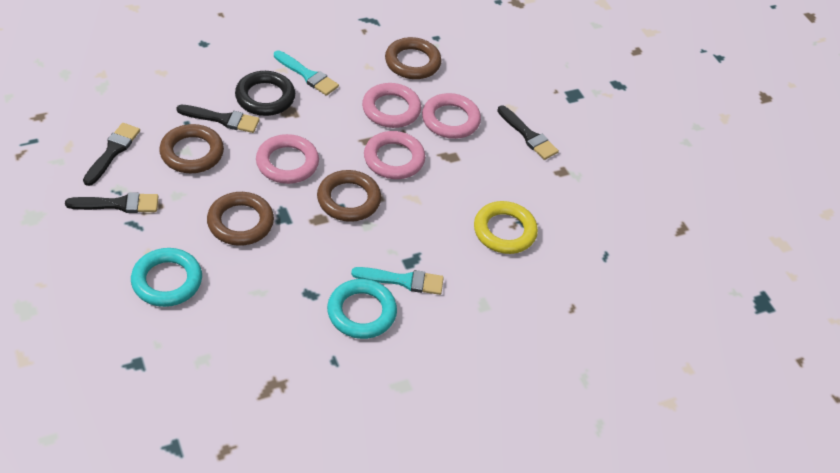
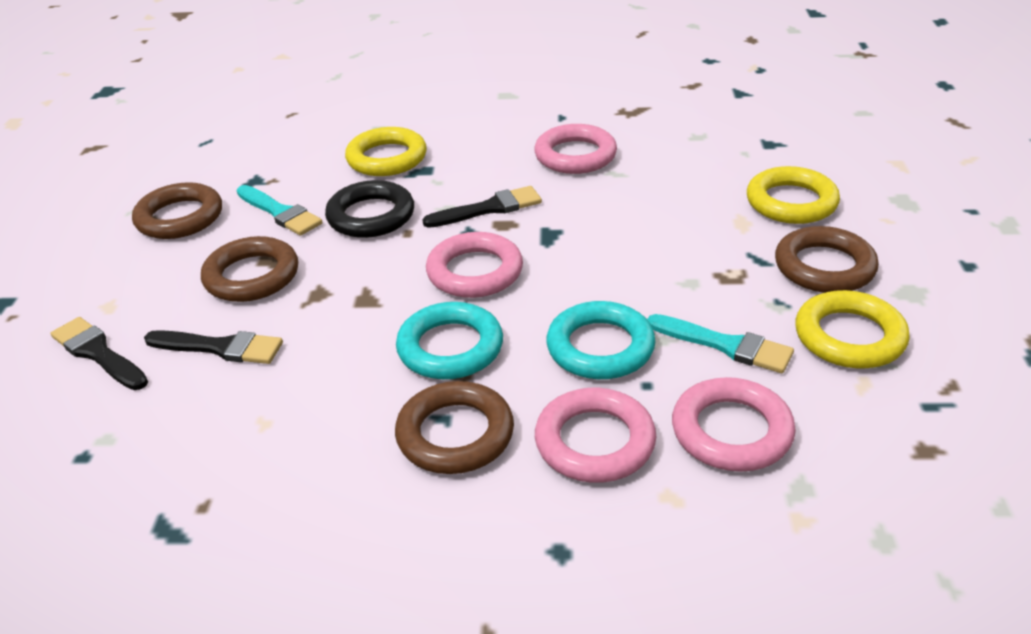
black brush: [65,192,158,213] [83,123,140,186] [176,105,259,133] [497,105,559,160] = 4 -> [50,317,148,390] [144,330,283,364] [422,186,542,228] = 3
yellow ring: [474,201,538,254] = 1 -> [345,127,427,176] [747,166,840,224] [795,290,910,368] = 3

